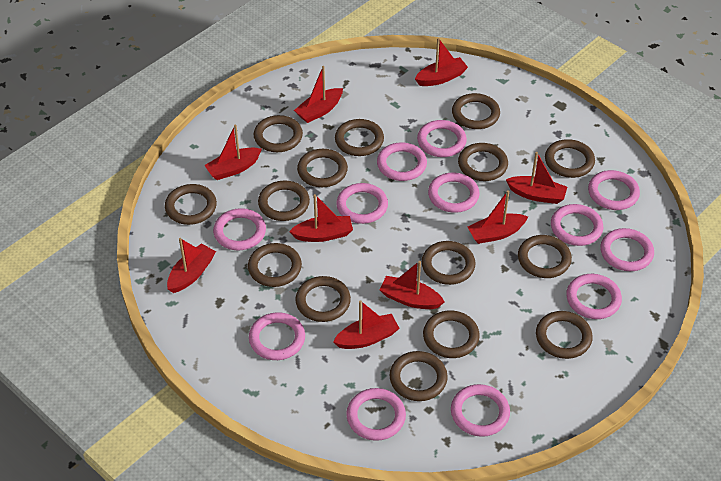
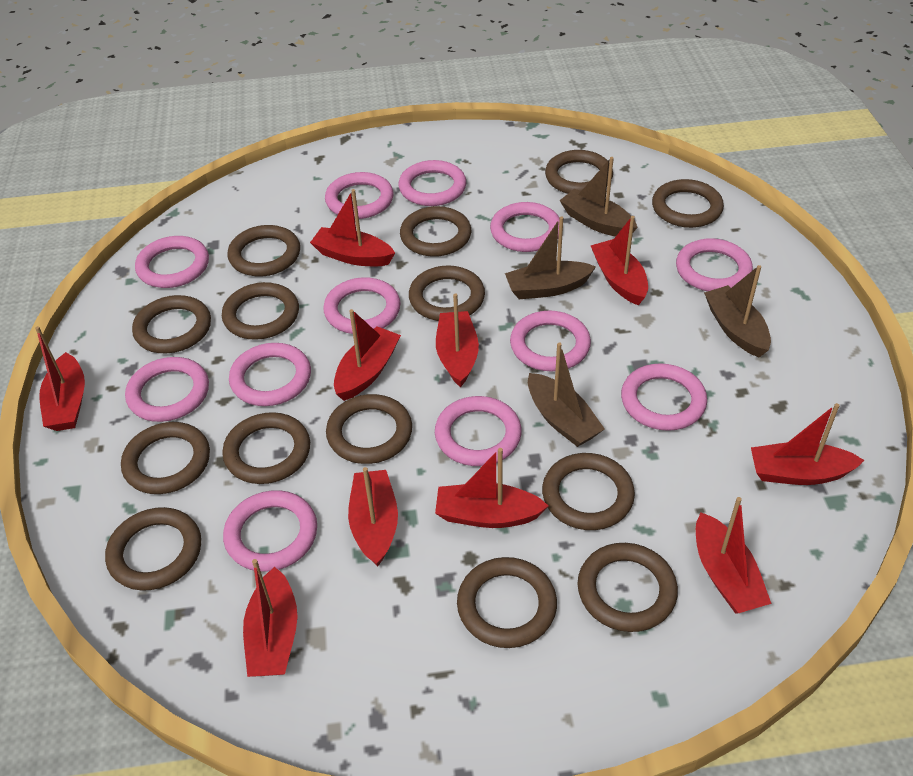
brown boat: none = 0 -> [505,216,596,299] [528,342,605,447] [559,157,638,237] [704,265,771,357] = 4
brown ring: [165,184,217,225] [248,243,302,287] [254,115,303,152] [258,181,310,221] [295,276,351,322] [297,149,348,187] [335,119,384,156] [390,351,448,401] [422,241,475,285] [423,310,480,358] [452,93,500,129] [458,143,508,181] [518,235,572,278] [536,311,593,359] [545,139,595,178] = 15 -> [105,507,201,591] [121,422,210,494] [132,295,211,353] [222,282,299,340] [222,412,310,484] [228,225,300,276] [326,394,412,464] [400,206,471,257] [409,265,485,321] [457,557,557,648] [542,453,635,530] [545,150,613,194] [578,543,678,632] [652,179,724,228] = 14
red boat: [167,238,216,293] [204,124,262,180] [289,194,353,242] [294,66,343,123] [333,300,400,349] [379,261,445,309] [415,38,468,86] [468,190,528,244] [506,152,567,204] = 9 -> [35,326,85,431] [243,559,297,677] [310,189,395,266] [334,309,401,401] [348,467,398,566] [435,448,548,528] [436,293,479,387] [591,216,648,305] [696,497,772,613] [751,403,864,485] = 10

